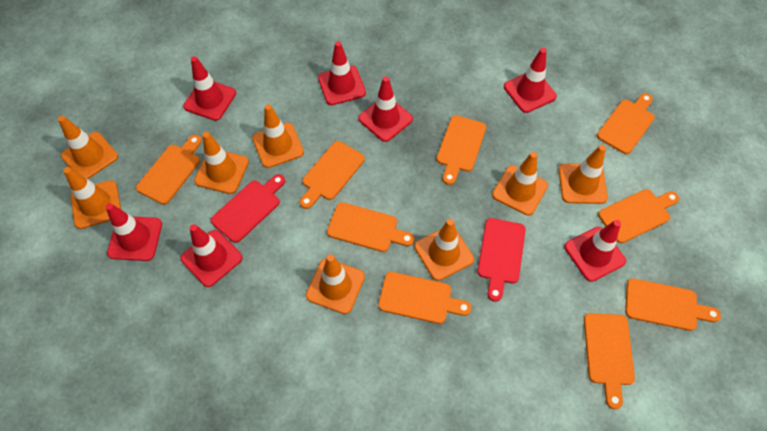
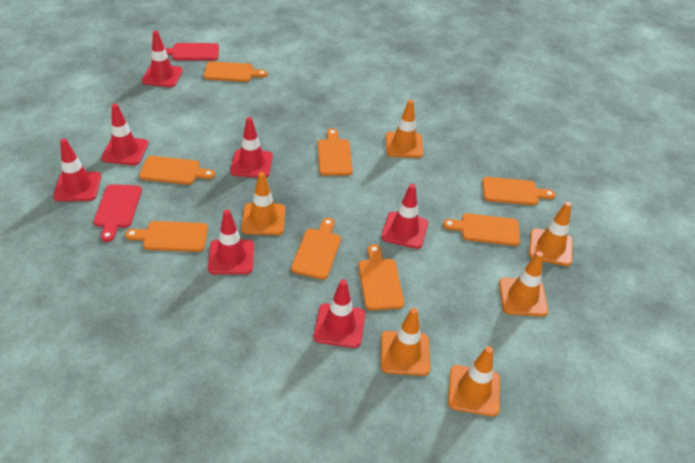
orange cutting board: [136,135,202,205] [300,141,365,209] [327,202,414,252] [378,272,472,324] [437,115,486,185] [584,313,635,409] [597,93,655,154] [598,189,679,243] [625,278,721,331] = 9 -> [125,221,208,252] [139,156,215,185] [204,61,268,82] [291,218,341,280] [318,128,353,176] [358,244,404,310] [443,213,520,246] [482,177,556,205] = 8
orange traffic cone: [58,116,118,179] [63,167,121,229] [194,132,249,194] [252,104,304,168] [306,254,365,314] [414,219,474,281] [492,152,548,216] [559,145,608,204] = 8 -> [241,172,285,235] [381,308,430,376] [386,100,424,158] [448,346,500,416] [499,251,548,316] [529,202,573,266] = 6

